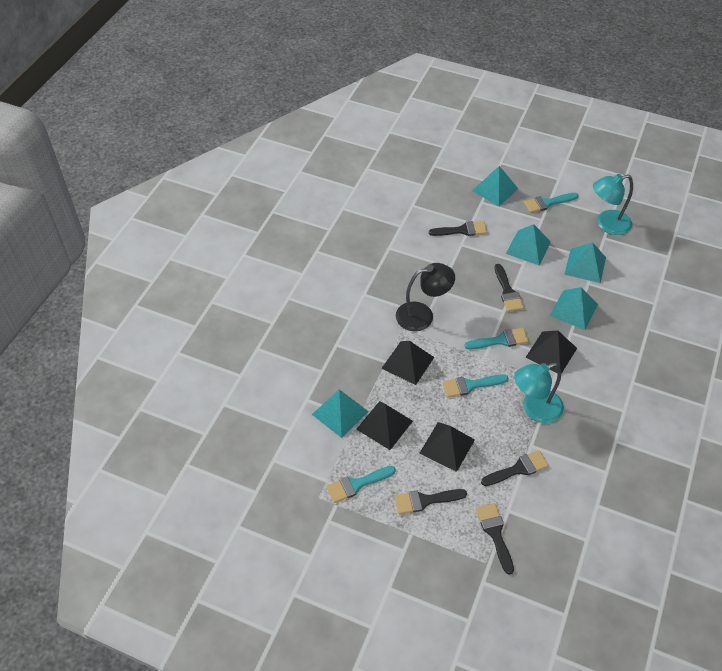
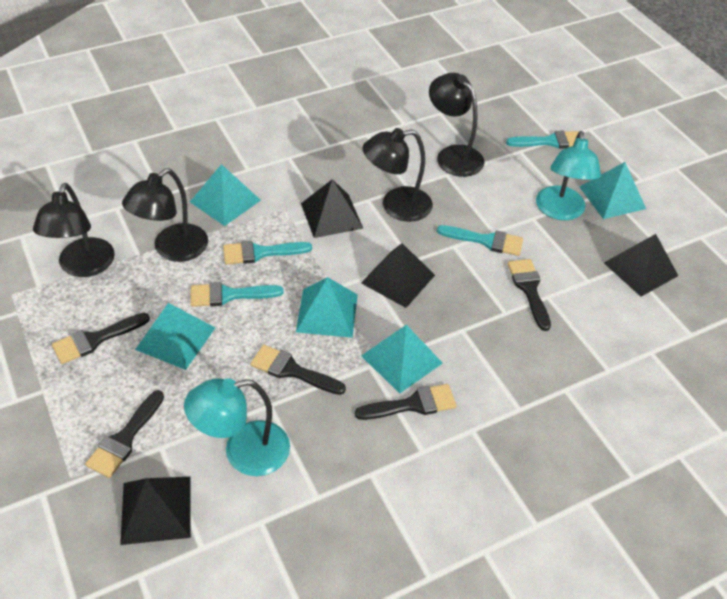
black lamp: [396,263,455,331] = 1 -> [33,183,115,277] [122,168,208,262] [363,128,433,222] [429,73,484,177] = 4

